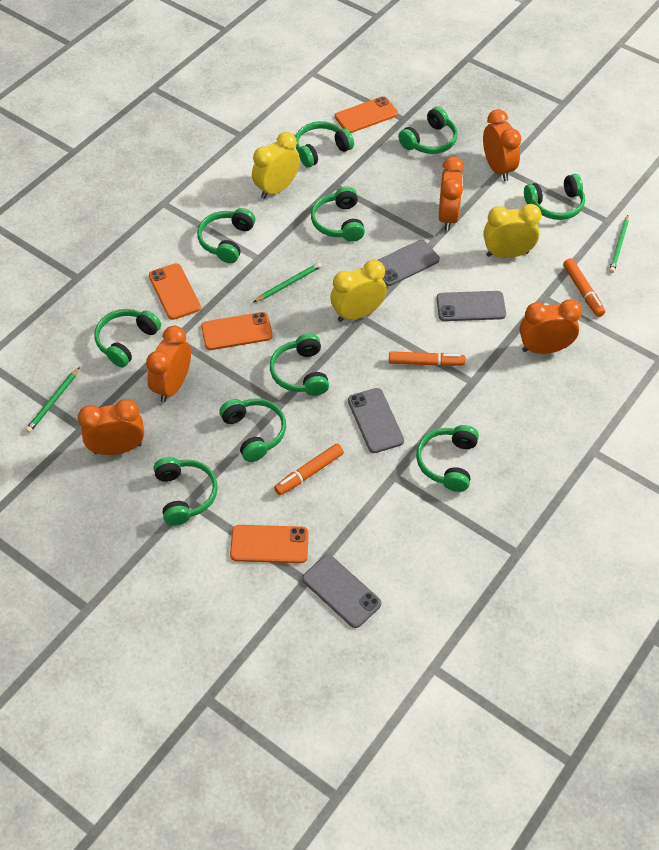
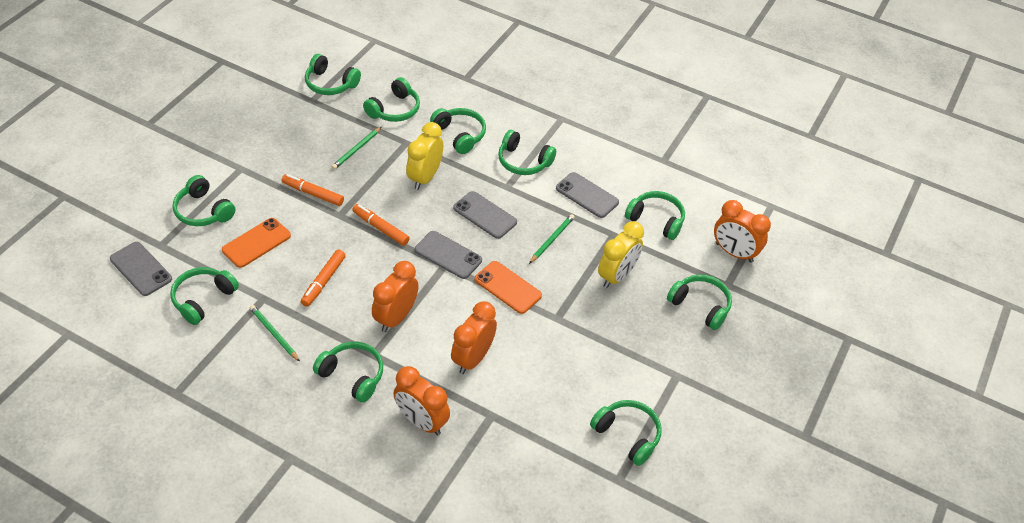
orange clock: [78,399,144,455] [146,326,191,402] [439,156,464,231] [483,109,522,181] [519,299,582,354] = 5 -> [372,261,419,332] [393,366,450,435] [451,301,497,374] [714,200,771,263] = 4
orange phone: [149,263,201,320] [201,312,273,350] [230,525,309,563] [335,96,398,133] = 4 -> [222,218,291,268] [475,261,542,314] = 2
yellow clock: [252,132,300,199] [330,260,387,322] [483,204,542,258] = 3 -> [406,122,443,190] [598,221,644,288] = 2

